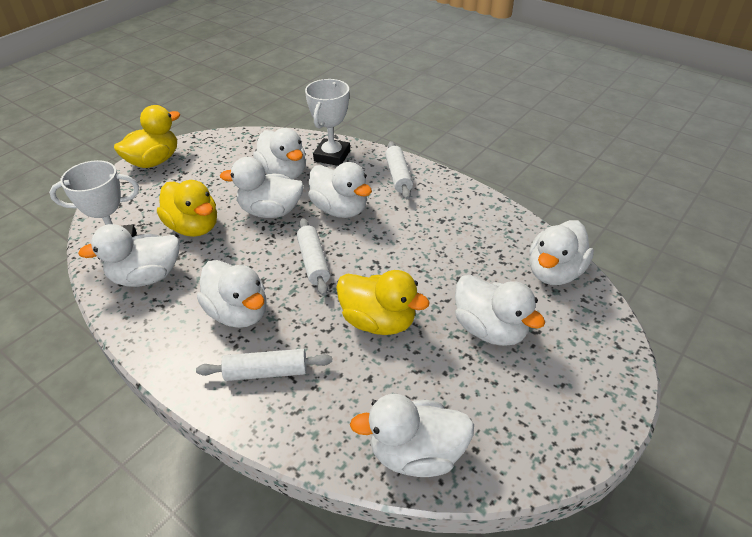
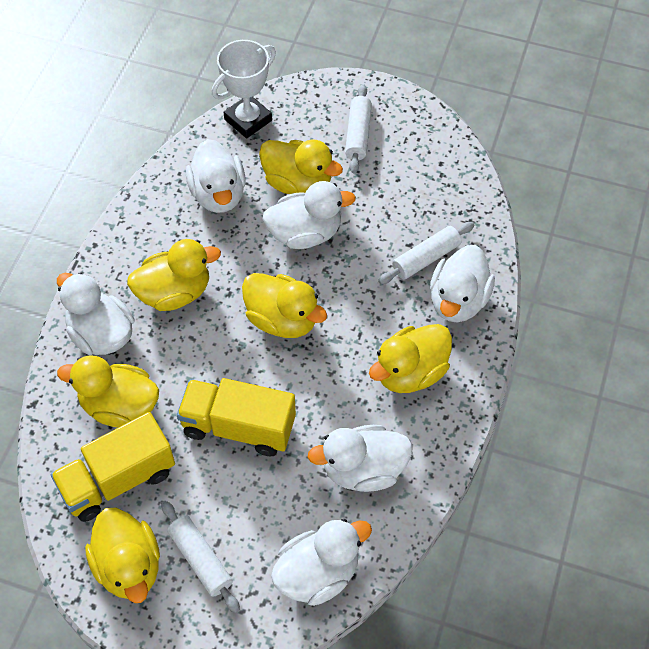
white duck: [78,224,180,287] [197,260,267,328] [220,157,304,218] [253,128,306,179] [308,162,372,218] [350,394,474,477] [455,275,545,346] [529,220,594,285] = 8 -> [57,273,135,355] [186,139,246,213] [263,181,356,249] [271,519,372,606] [308,425,413,492] [430,245,495,322] = 6
white trophy: [49,160,139,259] [305,79,350,166] = 2 -> [212,40,276,138] = 1
yellow duck: [114,105,180,168] [157,180,217,237] [336,270,430,335] = 3 -> [57,355,159,427] [85,508,160,603] [127,239,221,311] [242,273,327,338] [259,140,343,194] [369,324,452,393] = 6
yellow truck: none = 0 -> [50,412,175,522] [177,378,296,456] = 2

